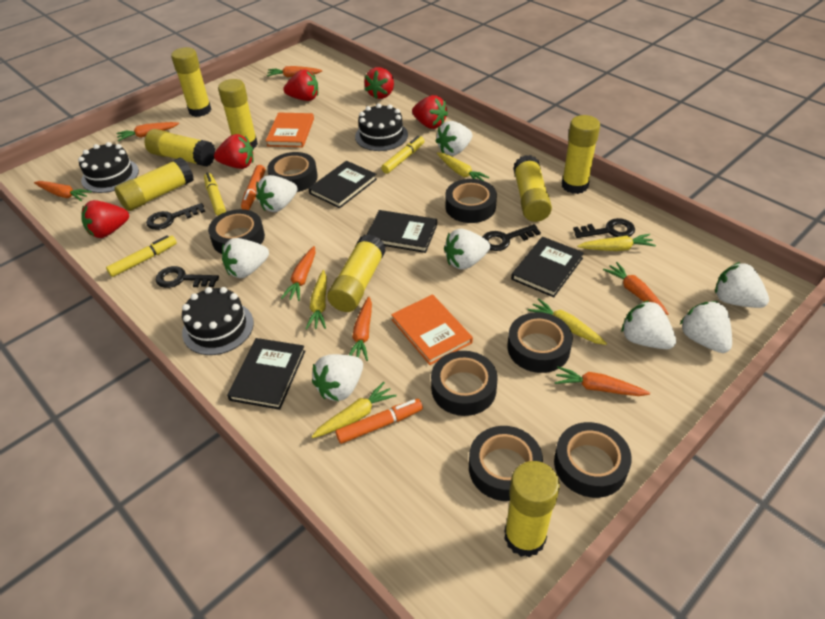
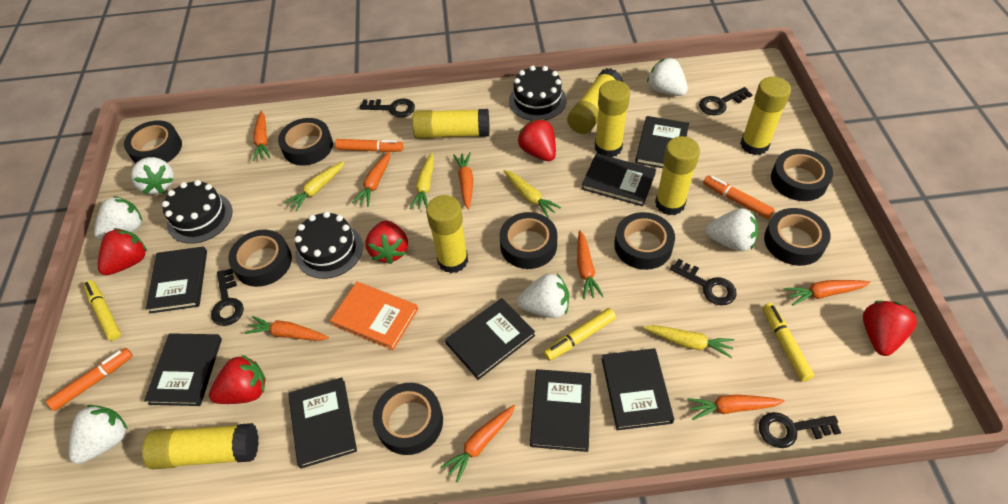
black book: [227,338,305,410] [309,161,377,208] [367,210,437,253] [511,237,584,297] = 4 -> [144,333,222,406] [146,246,207,313] [288,377,357,468] [445,298,535,380] [530,369,591,452] [582,153,656,206] [602,348,674,430] [635,116,689,168] = 8
black key: [146,203,205,230] [156,266,219,288] [483,224,541,251] [573,218,635,238] = 4 -> [211,269,244,326] [360,99,415,118] [670,259,737,305] [699,87,753,115] [759,412,841,448] = 5
black tape: [208,209,265,254] [267,152,318,192] [431,351,498,416] [445,179,497,223] [469,426,543,501] [507,312,573,373] [554,422,632,498] = 7 -> [124,120,182,164] [228,230,292,287] [278,118,333,166] [373,383,443,455] [499,212,557,269] [614,212,675,270] [764,208,831,266] [771,149,833,201] = 8
orange book: [266,112,314,147] [391,294,473,365] = 2 -> [330,282,418,350] = 1
orange carrot: [34,181,92,201] [116,122,179,141] [267,66,322,77] [281,246,316,301] [349,297,372,361] [555,367,650,396] [603,262,669,315] = 7 -> [245,316,329,341] [253,111,270,161] [352,151,390,207] [440,405,515,483] [453,152,473,210] [577,230,604,299] [687,394,784,420] [784,280,871,306] = 8
orange marker: [241,165,265,210] [335,399,423,444] = 2 -> [46,348,133,411] [335,139,403,152] [703,176,775,219] = 3
white strawberry: [222,238,269,278] [256,175,298,212] [312,354,363,401] [436,121,473,156] [444,229,490,270] [622,300,676,349] [680,301,732,353] [715,262,769,308] = 8 -> [69,405,128,464] [94,196,142,241] [131,157,174,194] [517,273,569,318] [647,58,688,96] [705,208,759,251] = 6
yellow carrot: [306,270,327,330] [312,382,396,438] [437,152,489,181] [528,298,607,345] [577,234,656,251] = 5 -> [285,161,345,211] [410,153,434,209] [503,170,561,218] [643,325,734,358] = 4
yellow glue stick: [114,157,194,211] [145,129,215,167] [171,47,212,117] [218,79,258,149] [327,234,386,312] [504,461,560,557] [513,155,552,222] [562,115,600,194] = 8 -> [142,423,259,469] [412,109,489,139] [426,195,468,273] [567,68,623,134] [595,80,630,157] [655,136,700,215] [740,77,791,155] = 7

